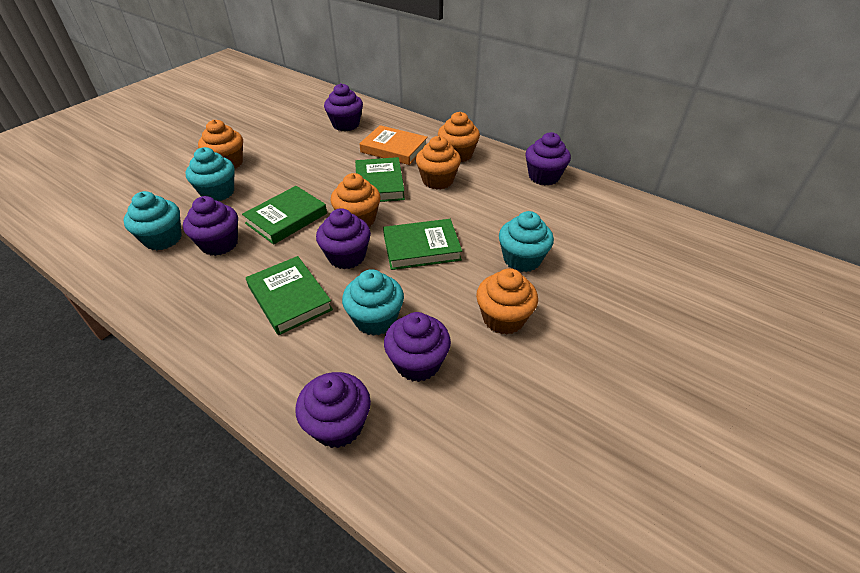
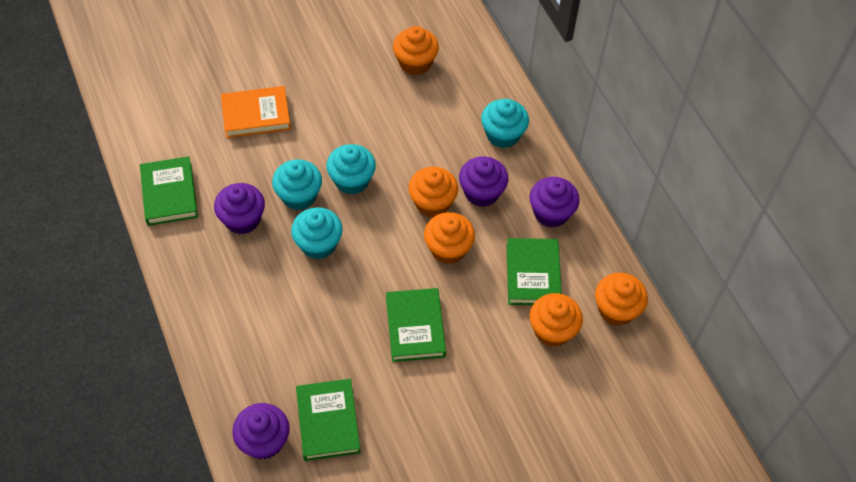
purple cupcake: [183,196,238,256] [295,372,371,448] [316,208,371,269] [324,83,363,131] [384,312,451,382] [525,132,571,185] = 6 -> [214,183,265,234] [232,403,290,459] [459,157,508,207] [530,177,580,228] = 4

